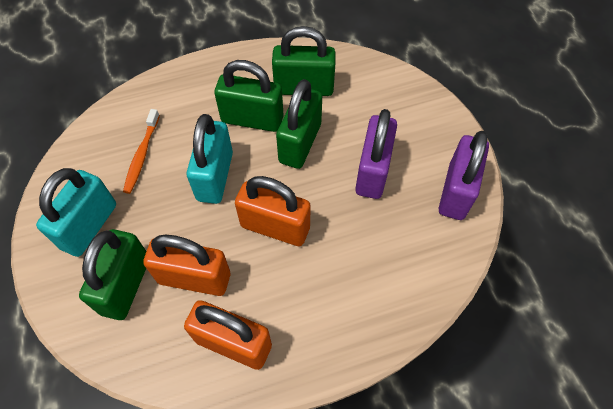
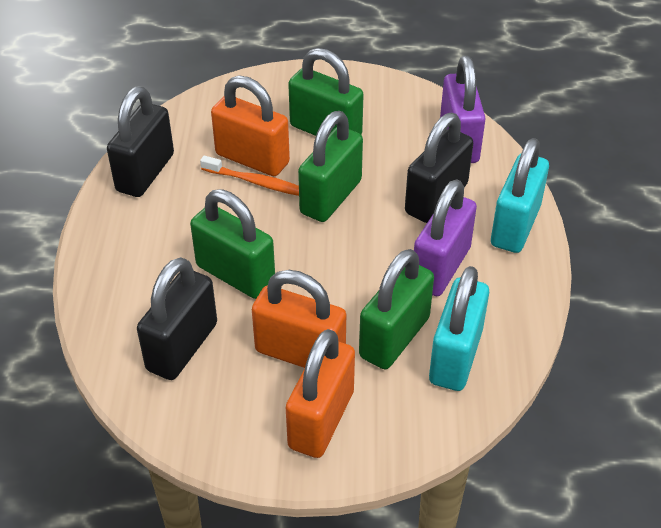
black padlock: none = 0 -> [107,86,174,197] [137,257,217,380] [405,113,473,223] = 3

